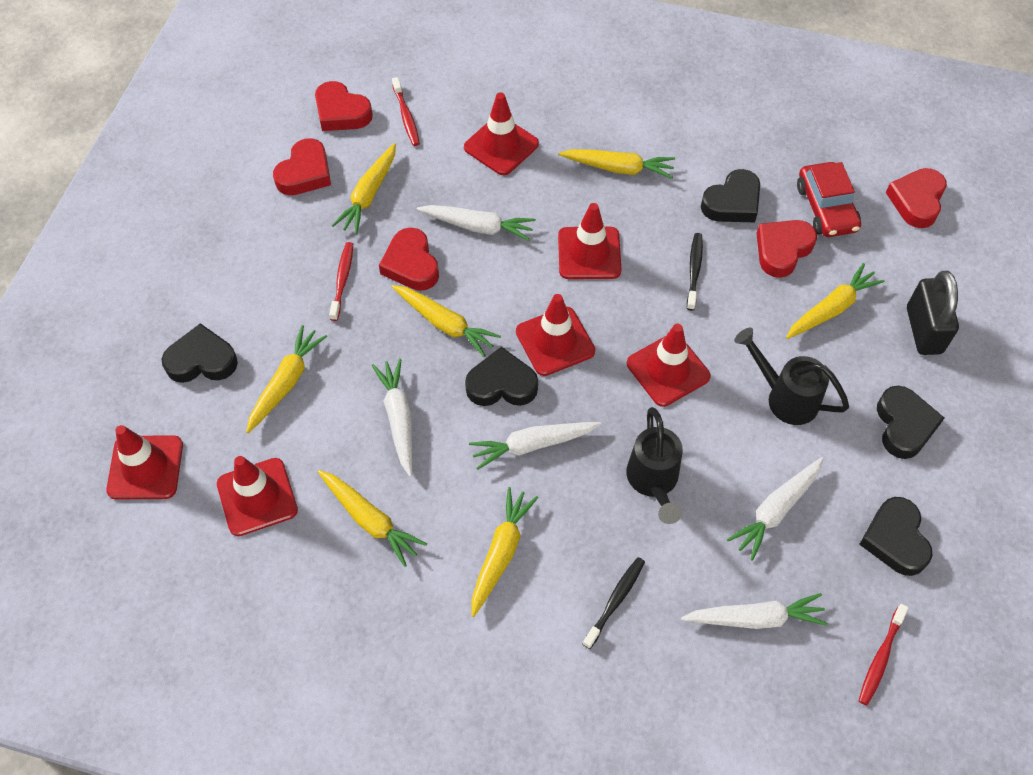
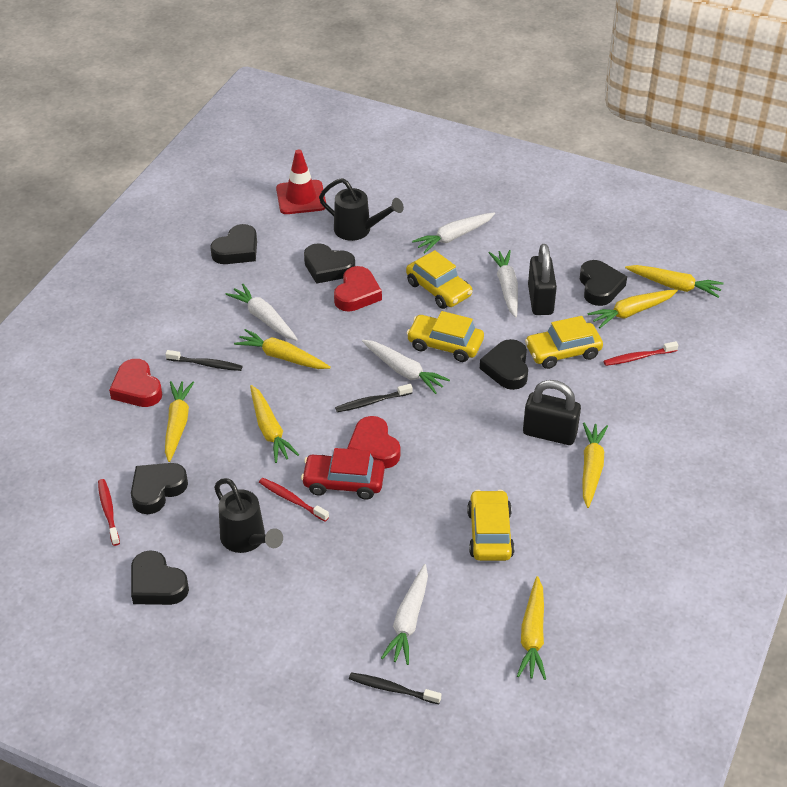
black heart: [162,323,238,383] [465,347,538,406] [701,169,760,222] [859,497,933,576] [877,386,944,459] = 5 -> [131,463,188,514] [131,550,189,605] [210,224,257,264] [304,243,355,284] [480,339,528,390] [580,260,627,306] = 6
black padlock: [907,271,959,355] = 1 -> [523,380,581,445] [528,244,557,315] = 2
black toothbrush: [583,557,645,649] [687,233,703,311] = 2 -> [165,350,242,371] [335,384,413,412] [349,673,441,704] = 3
red heart: [273,138,331,195] [315,81,373,131] [379,228,439,291] [757,220,817,278] [886,168,947,228] = 5 -> [109,359,162,407] [334,266,382,312] [347,416,400,468] = 3
red traffic cone: [106,425,183,500] [217,456,298,536] [464,92,539,175] [516,294,595,376] [558,203,622,279] [627,324,711,407] = 6 -> [276,149,326,214] = 1
yellow car: none = 0 -> [406,250,473,309] [406,311,484,362] [467,490,515,561] [525,316,603,369] = 4

